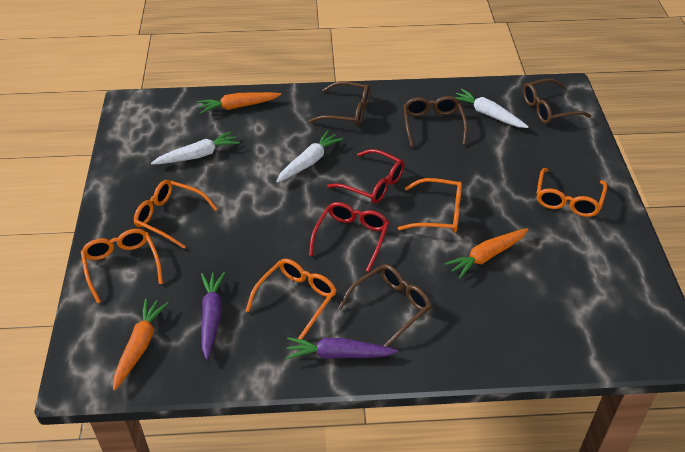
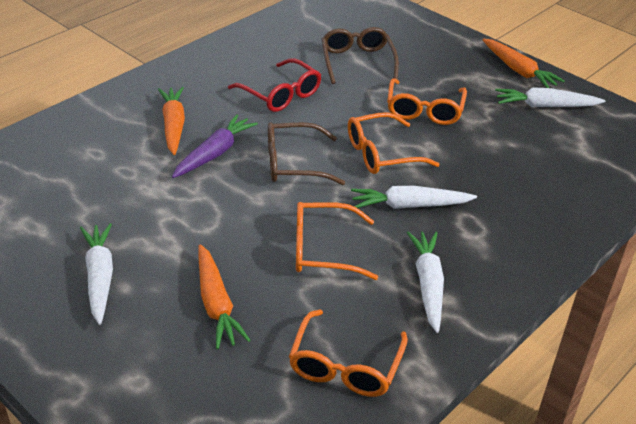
brown glasses: [309,81,370,126] [338,264,431,347] [404,96,468,147] [523,78,592,124] = 4 -> [268,122,345,185] [322,27,399,84] = 2
orange glasses: [81,229,163,303] [134,180,218,249] [246,259,337,340] [398,178,462,233] [537,168,607,217] = 5 -> [289,310,408,397] [296,202,378,280] [348,112,440,174] [387,78,467,125] = 4
purple carrot: [201,272,225,360] [286,338,398,359] = 2 -> [172,114,258,178] = 1
red glasses: [309,202,389,272] [327,149,405,204] = 2 -> [228,58,321,112] = 1
white carrot: [151,131,239,165] [276,130,343,183] [455,89,529,128] = 3 -> [80,223,113,325] [351,186,477,209] [407,231,444,333] [495,87,605,107] = 4

